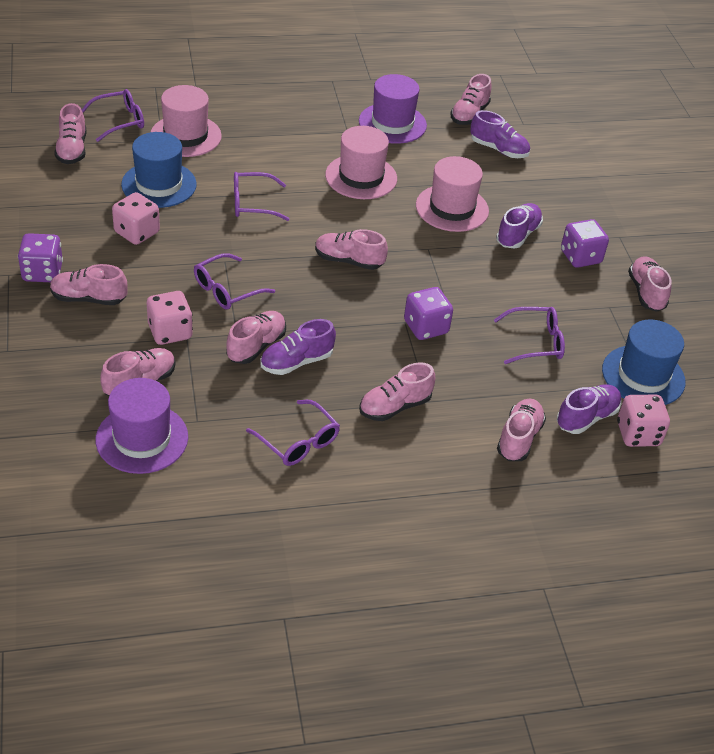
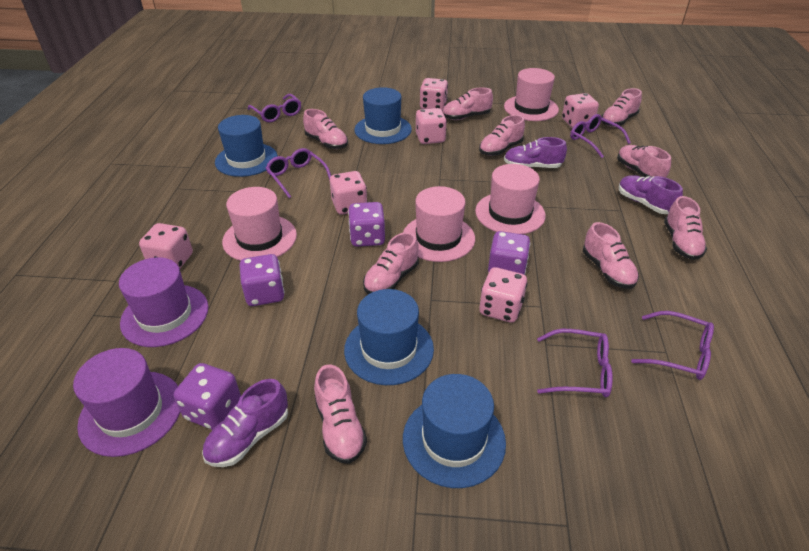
blue hat: [121,132,197,208] [602,320,686,405] = 2 -> [215,115,278,177] [344,289,434,385] [354,87,412,144] [403,374,506,488] = 4
pink dice: [112,192,160,245] [147,291,193,345] [617,395,670,447] = 3 -> [139,223,193,268] [330,171,367,215] [416,108,447,144] [420,78,448,111] [480,267,528,323] [562,93,599,128] = 6
pink hat: [151,85,222,157] [325,126,397,199] [416,156,489,232] = 3 -> [222,187,297,261] [403,186,475,262] [475,164,546,234] [504,68,559,121] = 4
purple dice: [18,233,63,282] [404,287,453,340] [561,219,609,268] = 3 -> [174,363,241,430] [240,254,285,306] [348,202,385,247] [488,231,530,275] = 4
purple shoe: [260,319,336,375] [470,110,530,158] [496,203,543,249] [557,384,622,434] = 4 -> [202,379,288,467] [504,137,567,168] [619,175,683,214] = 3

